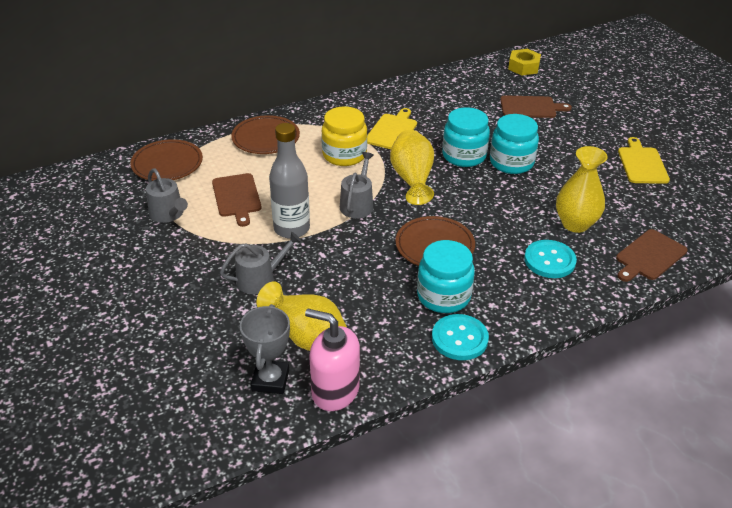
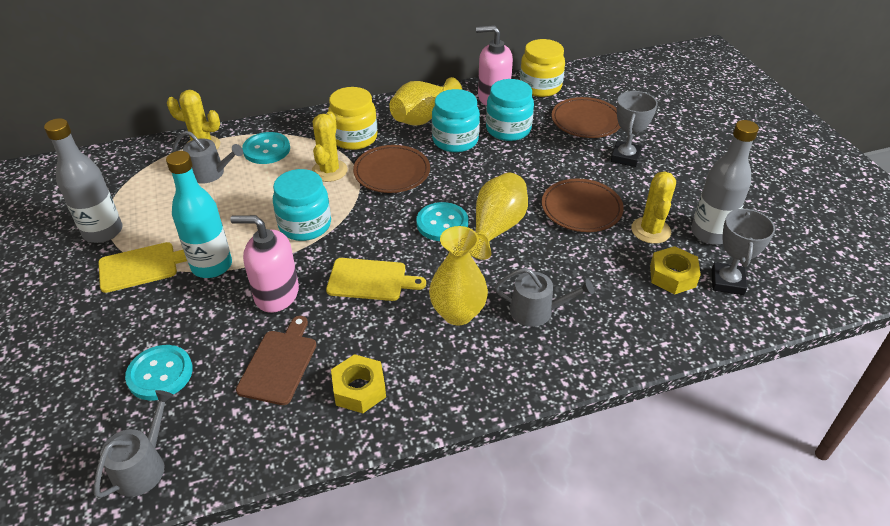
brown cutting board: [212,173,262,227] [500,95,572,118] [616,229,688,282] = 3 -> [236,316,316,405] = 1
grey bottle: [269,123,310,239] = 1 -> [44,118,122,243] [691,120,759,245] = 2
grey trophy: [240,304,290,394] = 1 -> [611,91,658,167] [712,208,775,295] = 2
pink soap dispenser: [305,309,360,411] = 1 -> [230,215,299,313] [476,25,513,106] = 2
turquoise bottle: none = 0 -> [166,151,232,278] = 1
turquoise button: [432,314,489,360] [524,240,577,278] = 2 -> [125,345,193,400] [242,132,290,164] [416,202,468,241] = 3
yellow cactus: none = 0 -> [167,90,220,149] [312,111,348,182] [631,171,676,244] = 3
yellow jar: [321,107,367,166] = 1 -> [328,87,377,150] [520,39,565,97] = 2
yellow nut: [508,49,541,76] = 1 -> [331,354,386,413] [650,246,701,294] = 2

